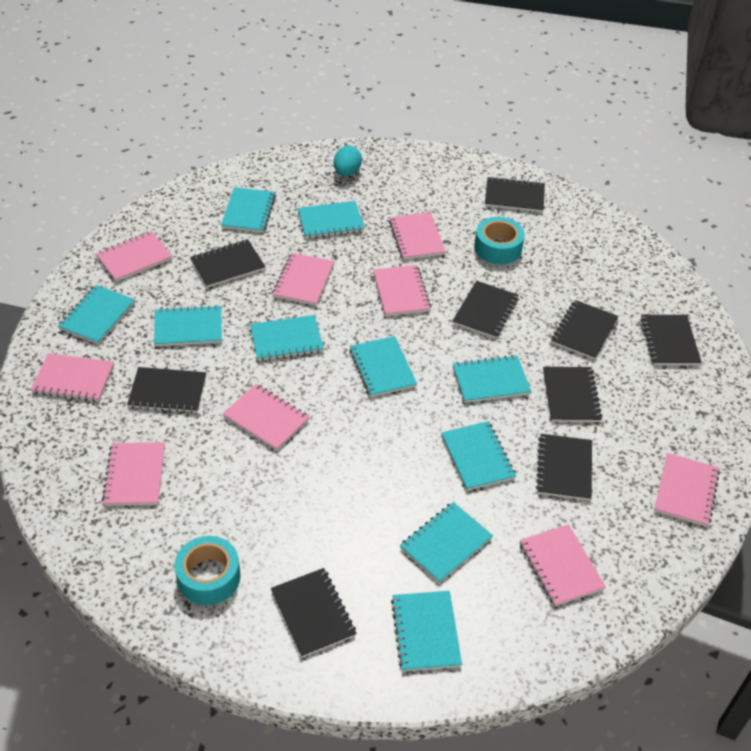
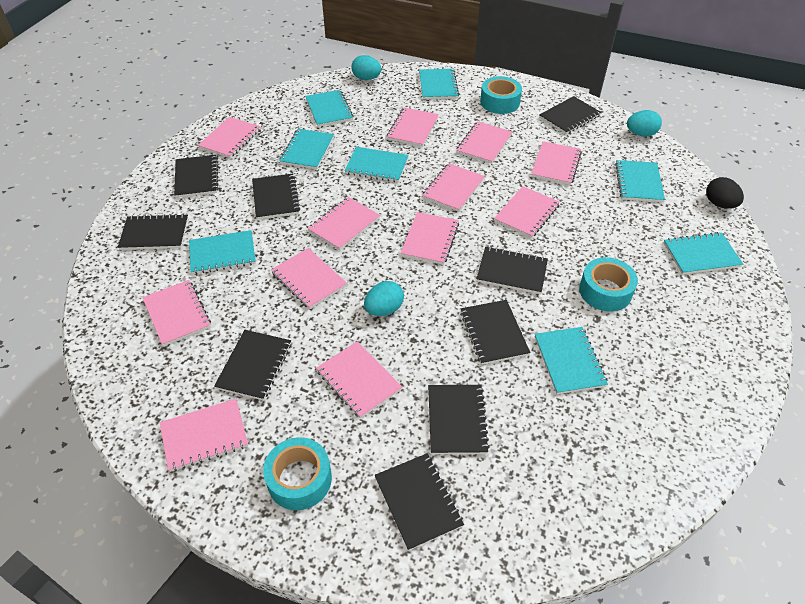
black egg: none = 0 -> [706,177,744,209] = 1
pink notebook: [31,353,114,402] [96,231,172,282] [102,442,165,506] [223,384,310,451] [272,253,334,306] [373,265,431,316] [389,212,446,260] [520,524,606,606] [654,453,720,527] = 9 -> [142,280,211,346] [160,399,248,472] [198,117,260,158] [271,248,347,309] [307,197,380,250] [316,341,402,419] [387,107,439,147] [401,212,459,265] [422,163,485,212] [456,121,512,164] [494,186,560,238] [531,141,582,185] = 12
turquoise egg: [334,146,362,176] = 1 -> [352,55,382,80] [364,281,404,316] [627,110,662,137] = 3
turquoise notebook: [58,285,135,344] [154,305,222,346] [221,187,276,233] [250,315,324,361] [298,201,365,239] [349,336,417,397] [391,591,462,672] [400,502,493,583] [441,421,516,491] [453,355,531,403] = 10 -> [189,230,256,274] [279,129,334,170] [305,90,354,127] [344,147,409,182] [419,69,459,99] [535,327,608,394] [615,160,665,202] [664,232,743,275] = 8
turquoise tape: [175,536,241,605] [474,217,525,264] = 2 -> [263,437,332,510] [480,76,522,114] [579,257,638,312] = 3

